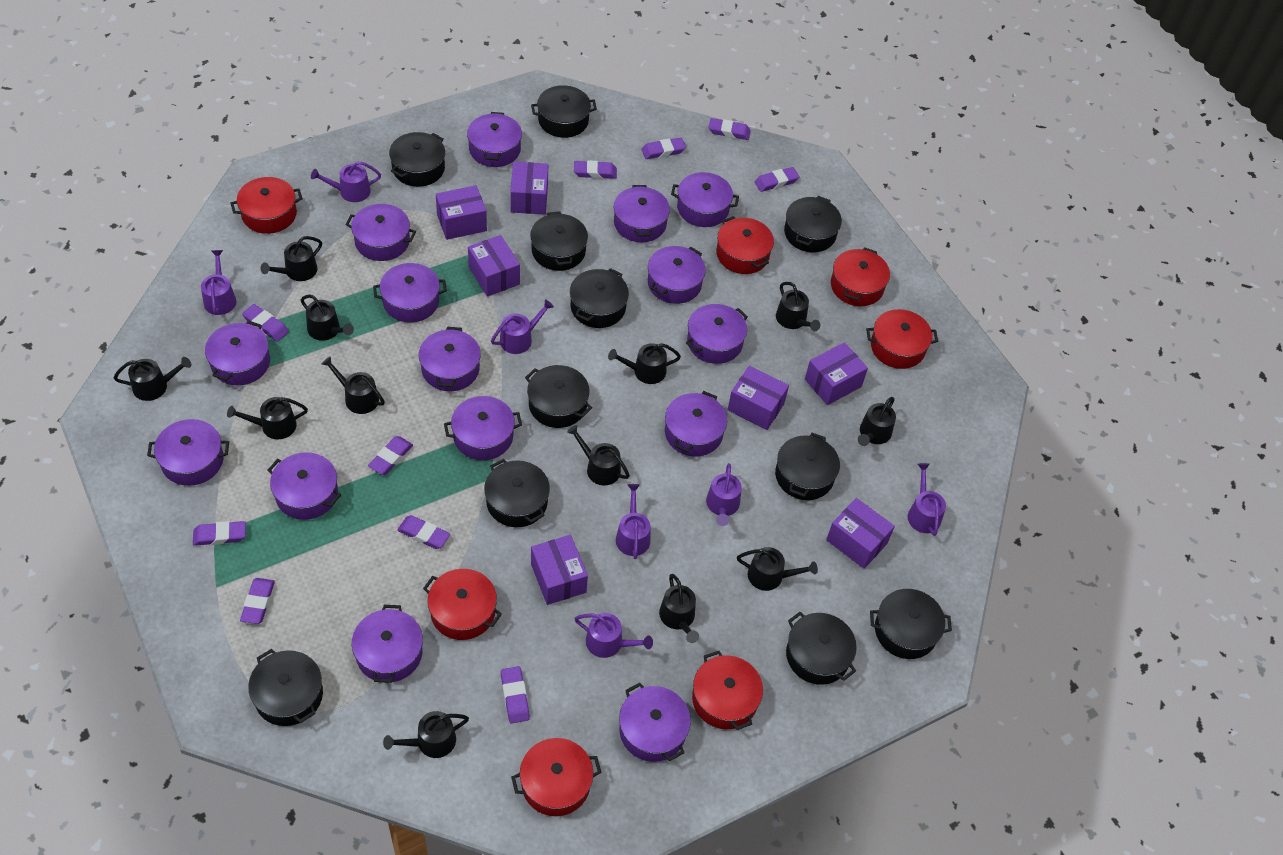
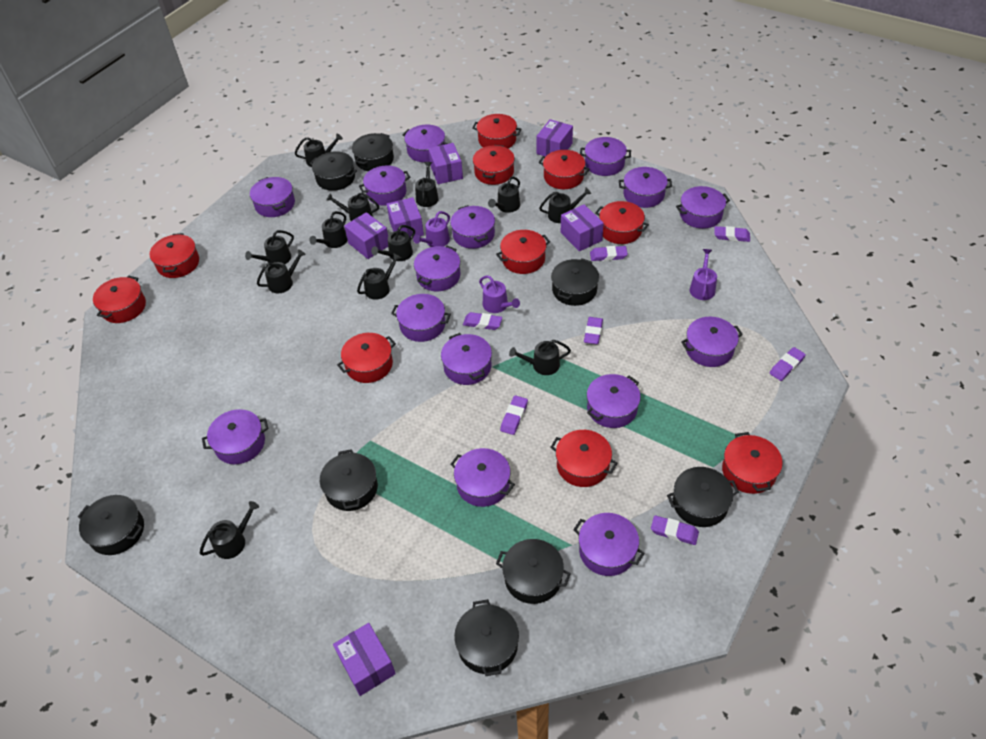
black pot: [248,649,323,726] [389,132,445,187] [484,459,550,527] [525,365,592,428] [530,211,588,271] [531,85,597,138] [570,268,629,328] [775,433,840,500] [784,196,842,252] [786,612,857,685] [870,589,952,659] = 11 -> [78,495,144,555] [310,151,357,191] [320,449,378,511] [352,133,394,171] [454,599,519,676] [496,539,571,604] [551,258,599,306] [667,467,739,527] = 8
purple box: [436,185,487,240] [468,235,520,297] [510,162,548,215] [531,535,588,605] [728,366,789,430] [805,342,868,405] [826,498,895,569] = 7 -> [333,623,396,696] [344,212,388,259] [387,197,424,238] [428,143,463,184] [536,119,573,157] [561,204,604,251] = 6
purple eraser: [193,521,246,546] [240,578,275,624] [242,304,289,342] [368,436,413,475] [397,515,450,549] [501,666,530,723] [574,160,617,179] [641,138,686,159] [709,118,751,140] [755,167,799,192] = 10 -> [463,312,502,330] [500,395,528,435] [584,317,603,344] [590,246,628,261] [651,515,699,545] [714,226,750,242] [769,347,806,381] = 7
purple watering can: [201,250,236,315] [311,161,381,202] [491,299,554,354] [574,613,653,658] [616,484,650,559] [706,463,742,526] [908,463,946,536] = 7 -> [413,211,450,247] [479,275,520,313] [689,249,717,300] = 3
red pot: [230,177,303,234] [423,569,502,640] [511,738,601,816] [692,651,763,730] [716,216,774,274] [831,247,890,306] [866,309,938,369] = 7 -> [93,276,146,323] [149,233,199,278] [337,333,396,383] [472,114,521,148] [473,145,515,185] [496,230,550,274] [539,150,590,189] [551,430,617,487] [595,201,649,244] [722,432,783,494] = 10

